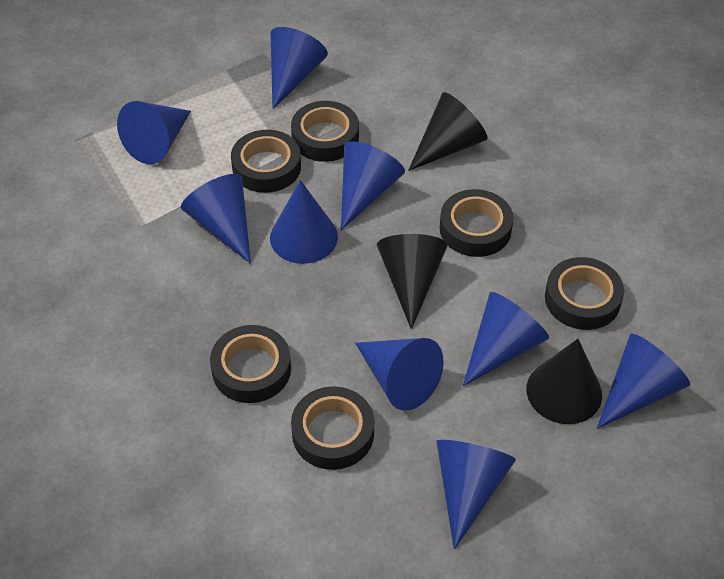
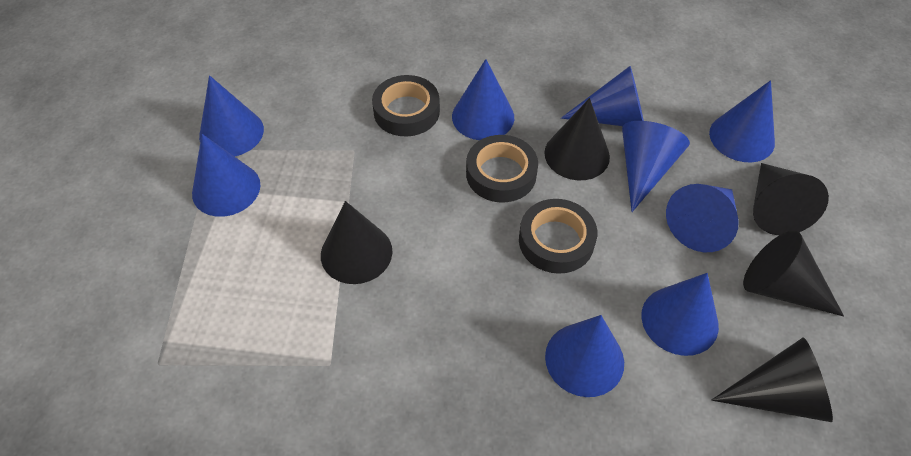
black cone: [377,234,448,329] [408,92,488,171] [527,339,602,424] = 3 -> [321,201,393,284] [544,98,610,180] [711,338,833,422] [743,231,844,317] [753,163,829,235] = 5
black tape: [210,325,291,403] [231,130,301,193] [291,101,359,162] [291,386,374,470] [440,189,513,257] [545,257,624,330] = 6 -> [372,75,440,136] [466,135,538,202] [519,199,597,274] = 3

